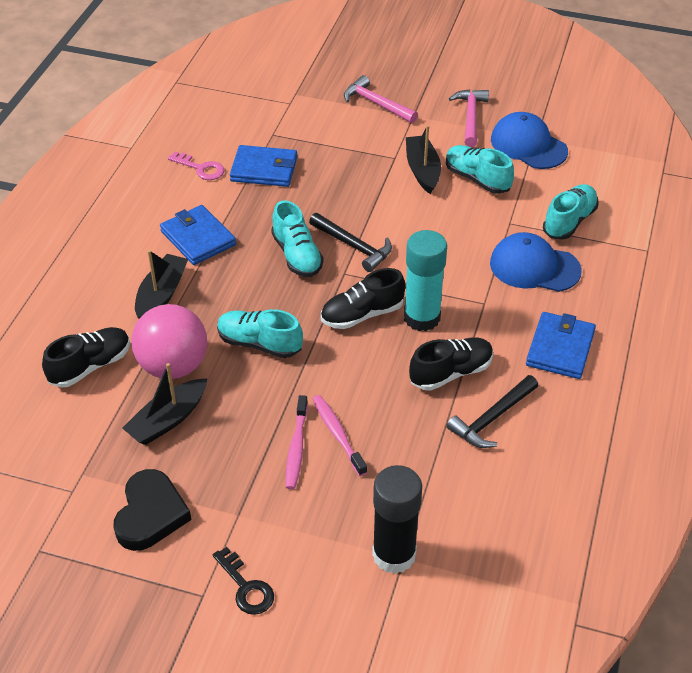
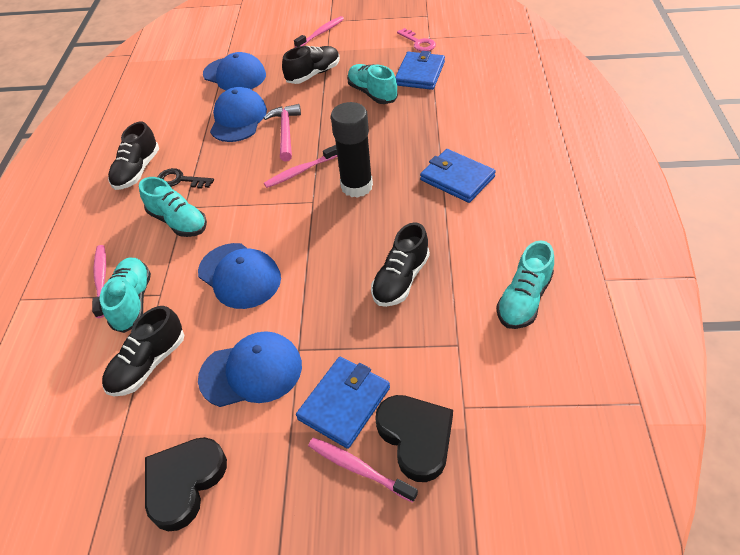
black boat: [122,363,207,445] [135,250,188,319] [406,125,441,194] = 3 -> none = 0
black hammer: [309,213,392,272] [446,375,538,448] = 2 -> none = 0
black heart: [113,469,191,551] = 1 -> [145,437,227,532] [375,395,453,482] = 2
black shoe: [42,327,130,387] [321,268,405,329] [409,337,493,391] = 3 -> [102,306,184,396] [108,122,159,190] [282,46,340,84] [371,222,430,307] = 4
blue cap: [490,232,582,292] [491,112,568,169] = 2 -> [198,243,281,309] [198,331,302,407] [203,52,266,91] [210,87,267,142] = 4
pink ball: [131,304,207,379] = 1 -> none = 0
pink hammer: [344,75,418,123] [449,89,489,147] = 2 -> [264,104,301,161] = 1
pink toothbrush: [286,395,308,489] [313,395,367,476] = 2 -> [92,245,106,318] [264,145,337,188] [294,16,344,47] [308,438,418,503] = 4
turquoise glue stick: [404,230,447,331] = 1 -> none = 0

